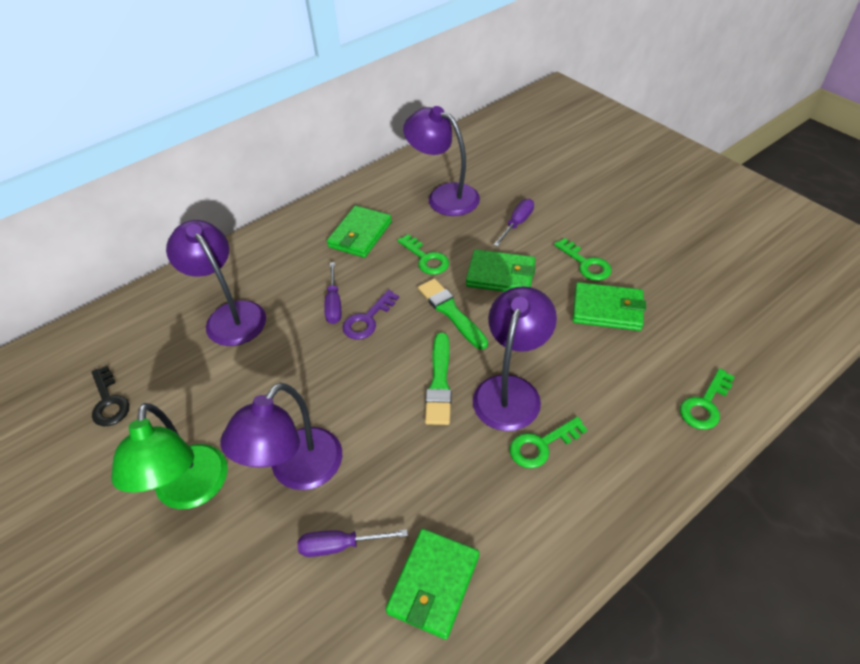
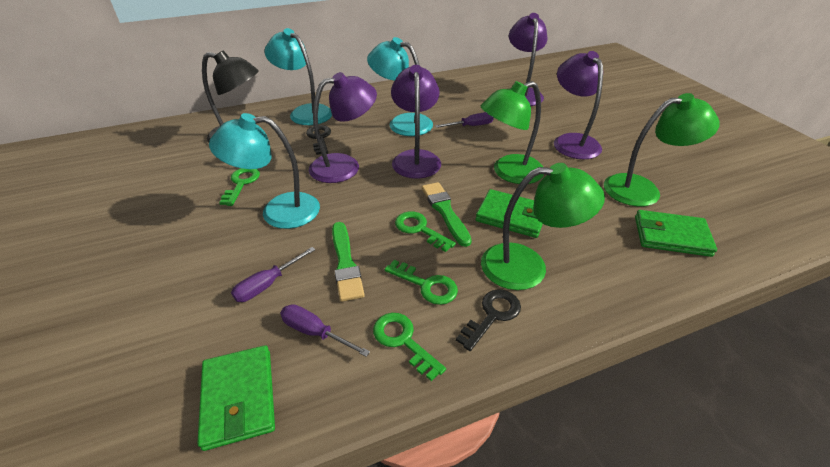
black key: [92,366,129,426] = 1 -> [306,125,331,155] [456,289,521,351] = 2
black lamp: none = 0 -> [202,51,259,143] = 1
green lamp: [111,403,228,509] = 1 -> [481,81,544,184] [481,163,605,290] [604,93,720,207] = 3
green wallet: [327,206,392,258] [385,529,479,639] [466,249,535,292] [572,282,646,331] = 4 -> [197,345,275,451] [475,189,543,238] [635,210,717,257] = 3
purple key: [343,290,399,339] = 1 -> none = 0
turquoise lamp: none = 0 -> [209,113,320,229] [264,28,332,125] [367,37,433,136] = 3

